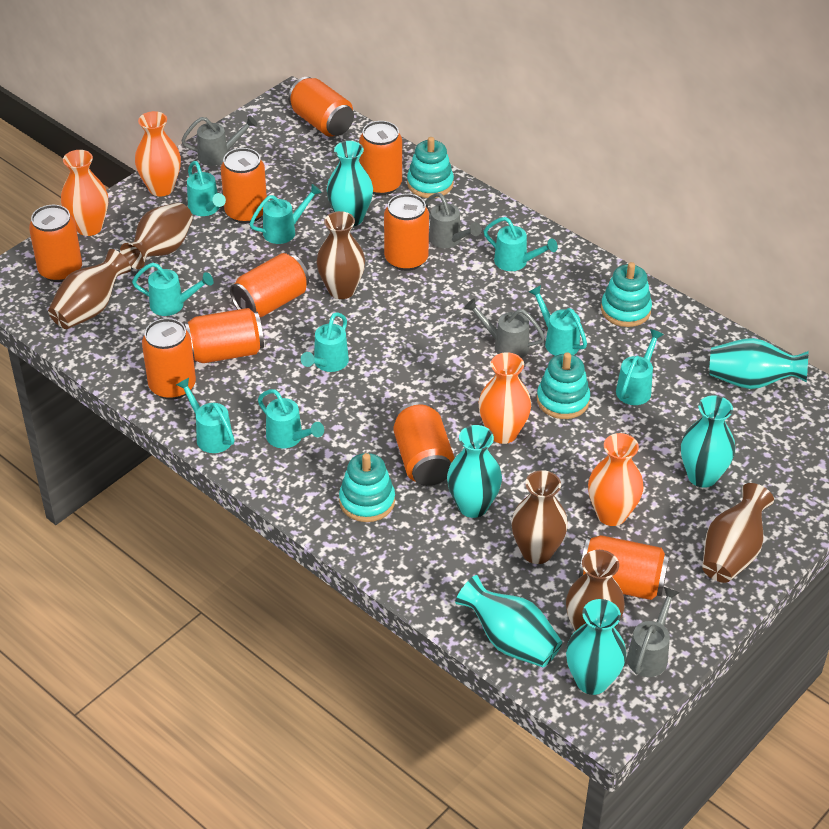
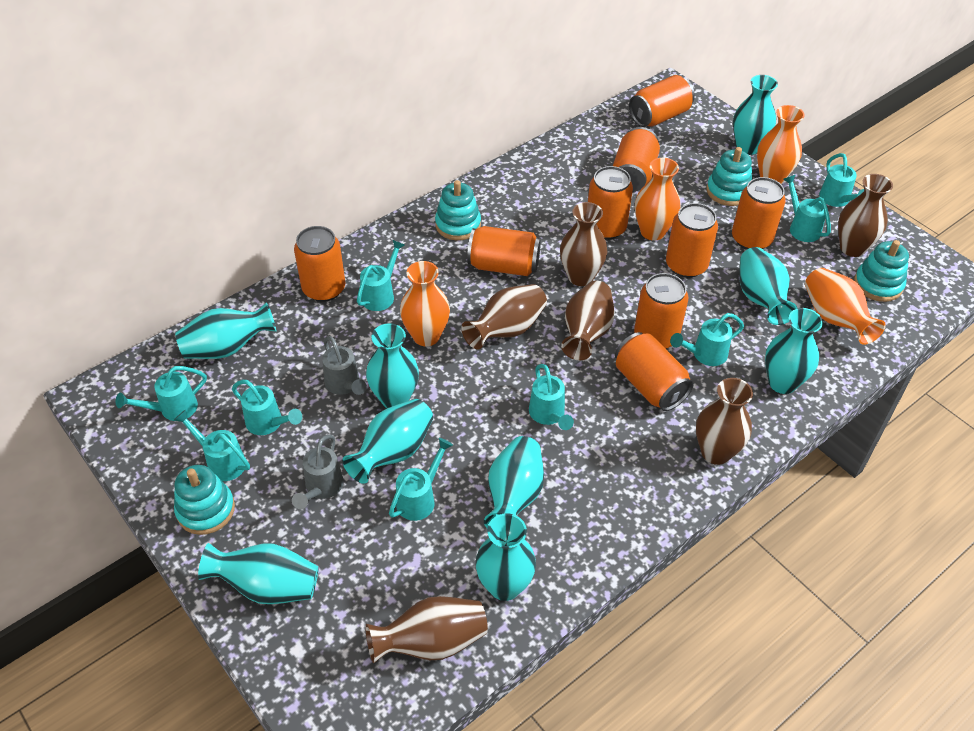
grey watering can: [181,115,257,166] [425,193,482,248] [464,298,545,358] [627,587,680,677] = 4 -> [292,435,344,509] [322,336,367,395] = 2
orange can: [29,205,82,282] [142,318,196,400] [184,308,264,363] [221,148,267,224] [230,253,309,317] [288,77,354,137] [359,121,402,196] [384,194,429,271] [393,402,455,486] [579,535,670,600] = 10 -> [294,226,345,302] [467,226,541,276] [588,166,633,240] [613,127,660,192] [615,332,693,411] [629,75,695,127] [634,273,689,349] [666,203,718,278] [732,177,786,250] = 9
turquoise vase: [327,141,373,226] [447,425,502,518] [455,575,562,667] [566,599,626,695] [681,395,735,488] [709,338,809,389] = 6 -> [175,302,276,359] [198,543,319,604] [343,399,433,484] [366,323,419,408] [475,513,536,601] [484,436,544,528] [733,75,778,155] [739,247,797,325] [765,308,823,394] = 9

